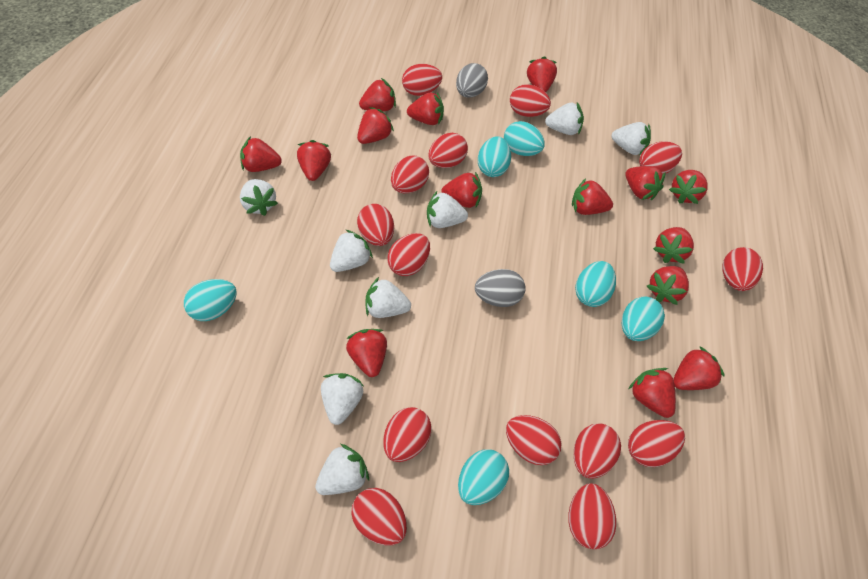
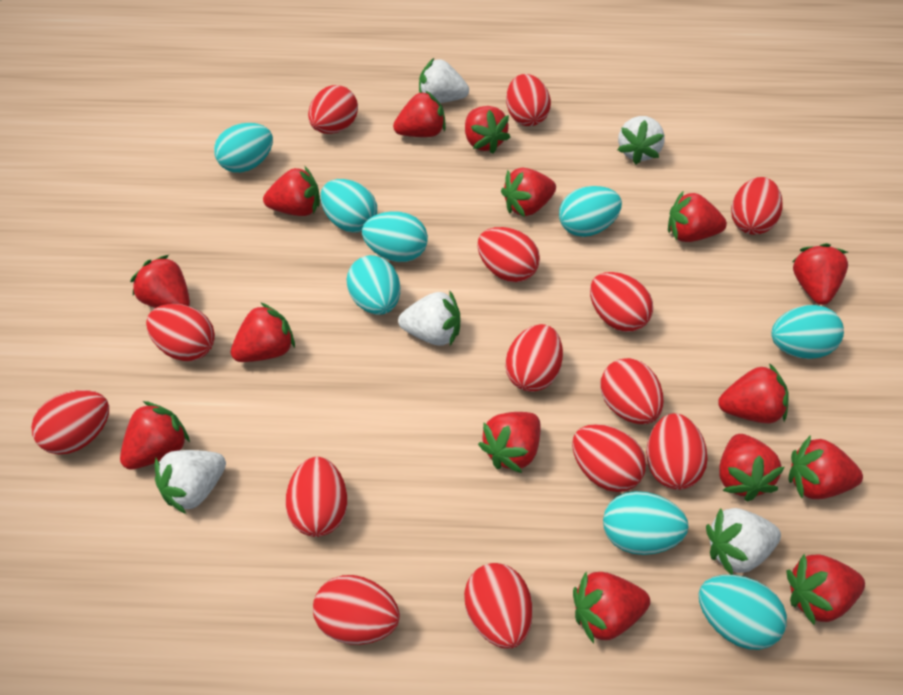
grey egg: [456,63,488,98] [475,269,526,307] = 2 -> none = 0
turquoise egg: [184,279,237,321] [458,449,509,505] [478,136,511,177] [504,121,545,156] [575,261,616,307] [622,297,665,341] = 6 -> [214,123,273,173] [320,179,377,233] [347,255,400,315] [362,211,428,262] [559,186,622,237] [603,491,689,555] [699,575,787,650] [771,305,844,359] = 8
white strawberry: [240,179,278,216] [315,444,369,495] [321,373,364,425] [330,230,373,272] [365,277,411,318] [427,191,468,228] [545,102,584,135] [612,122,651,156] = 8 -> [155,450,226,514] [398,291,460,346] [419,58,469,103] [618,116,665,164] [706,508,781,575] = 5

